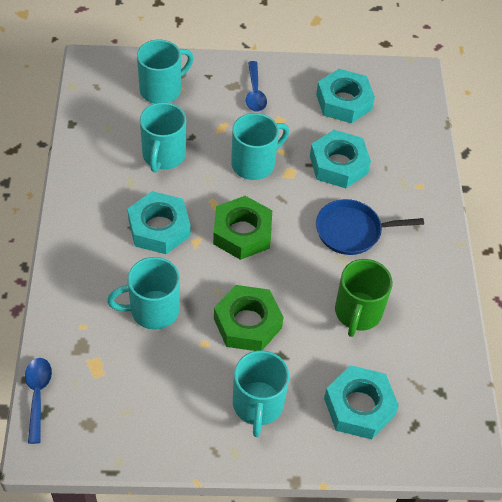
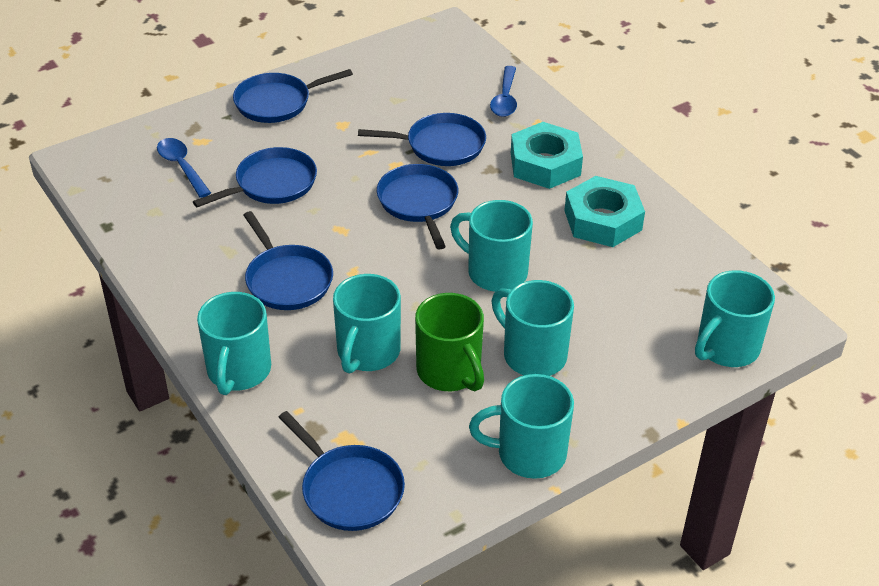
blue pan: [316,199,424,255] = 1 -> [193,147,317,207] [233,69,353,123] [244,211,333,310] [279,411,405,531] [358,113,486,166] [377,164,458,250] = 6
green nut: [213,196,272,260] [214,285,284,351] = 2 -> none = 0
turquoise mug: [107,257,180,330] [137,40,193,104] [140,102,186,173] [231,113,289,180] [233,350,290,437] = 5 -> [197,292,271,395] [333,274,401,373] [450,200,533,292] [469,374,574,479] [491,280,574,376] [695,270,775,367] = 6
turquoise nut: [128,191,190,254] [310,130,371,188] [316,69,375,123] [324,365,399,439] = 4 -> [511,122,583,189] [564,176,645,247] = 2

